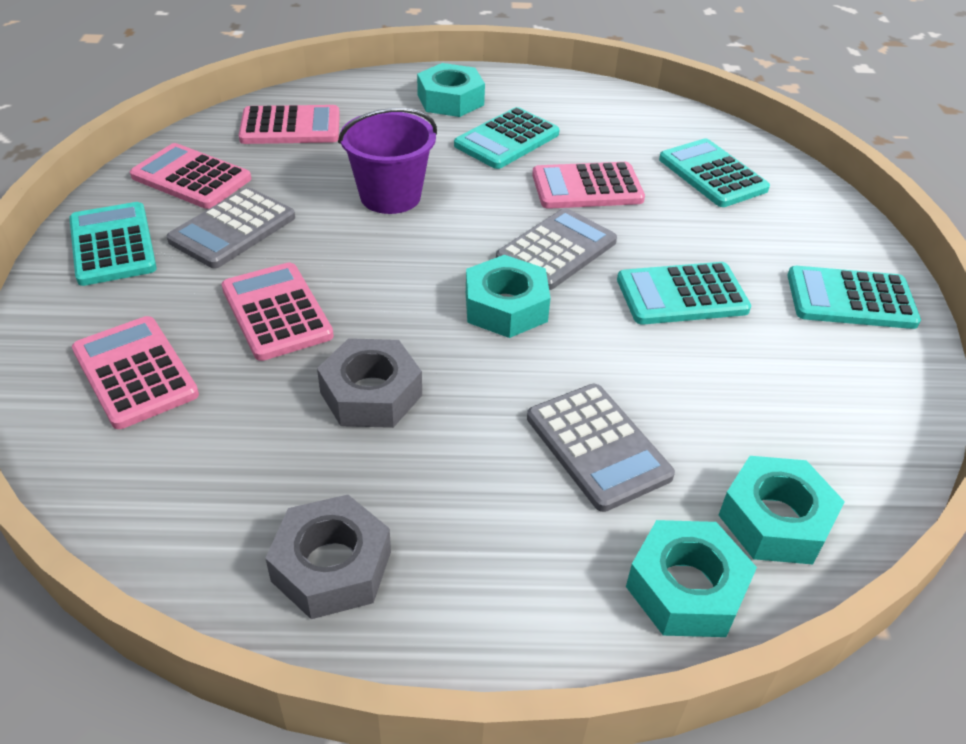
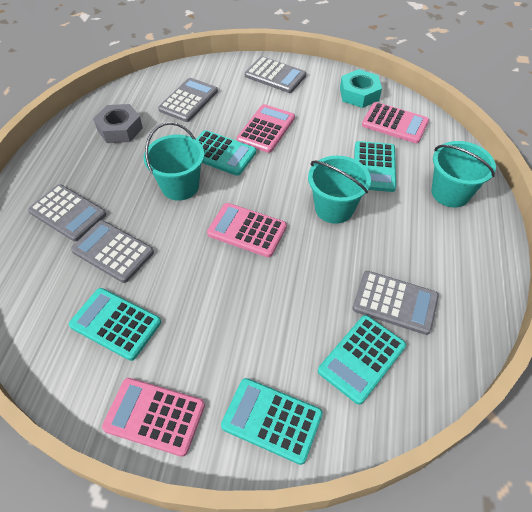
grey calculator: [167,187,295,268] [496,208,617,290] [527,384,675,512] = 3 -> [28,184,106,242] [71,220,154,283] [158,78,218,122] [245,56,306,93] [352,271,439,335] = 5
grey nut: [265,495,391,619] [317,338,422,428] = 2 -> [93,104,143,143] = 1
pink calculator: [72,316,199,429] [130,143,251,209] [222,262,334,361] [239,105,340,144] [532,162,645,209] = 5 -> [102,378,205,457] [207,203,287,257] [237,104,295,153] [362,102,429,143] = 4
purple bucket: [338,108,437,214] = 1 -> none = 0
turquoise bucket: none = 0 -> [144,122,204,201] [308,156,371,224] [431,141,496,208] = 3
turquoise nut: [417,63,485,117] [466,255,551,338] [626,520,757,637] [719,456,845,564] = 4 -> [340,69,382,108] = 1

